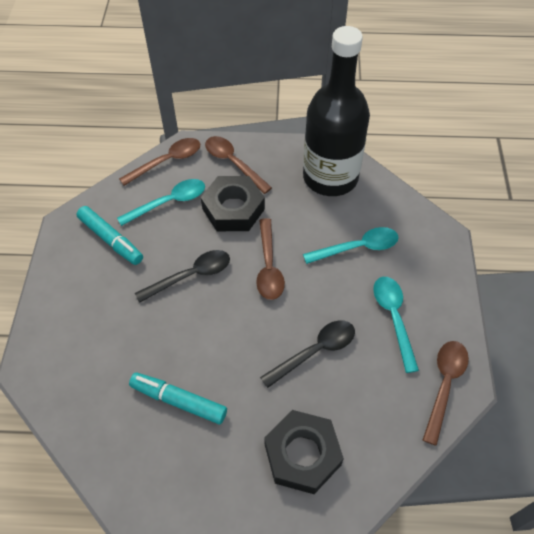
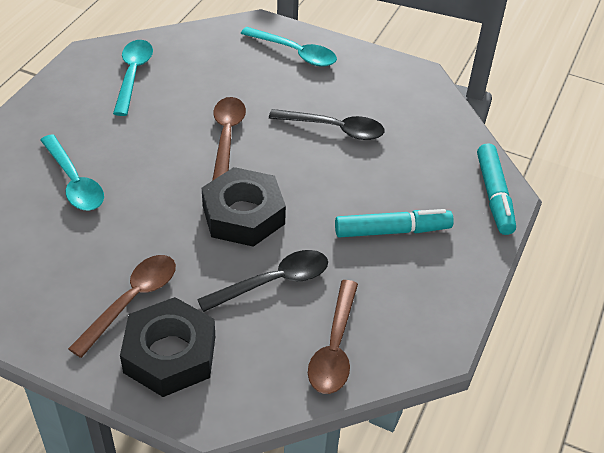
black bottle: [303,26,370,196] = 1 -> none = 0
brown spoon: [119,138,200,186] [205,136,272,194] [256,218,285,300] [423,341,469,446] = 4 -> [68,255,176,358] [212,97,246,181] [308,280,358,394] = 3

